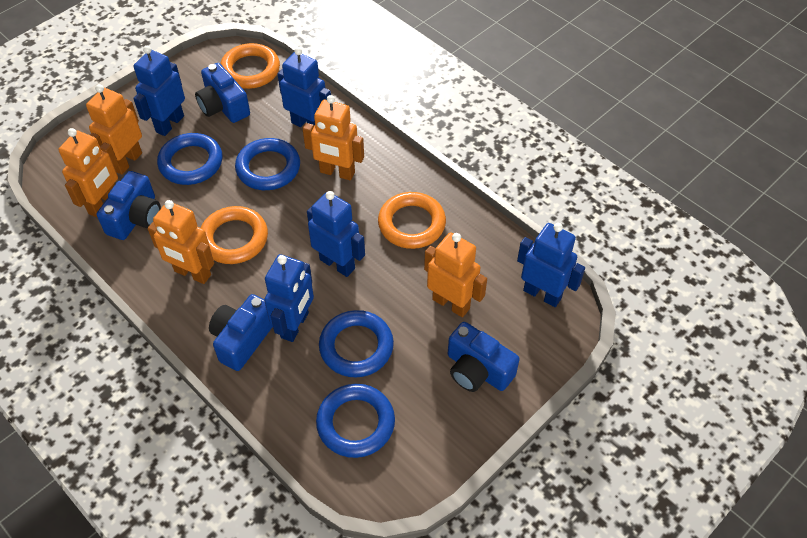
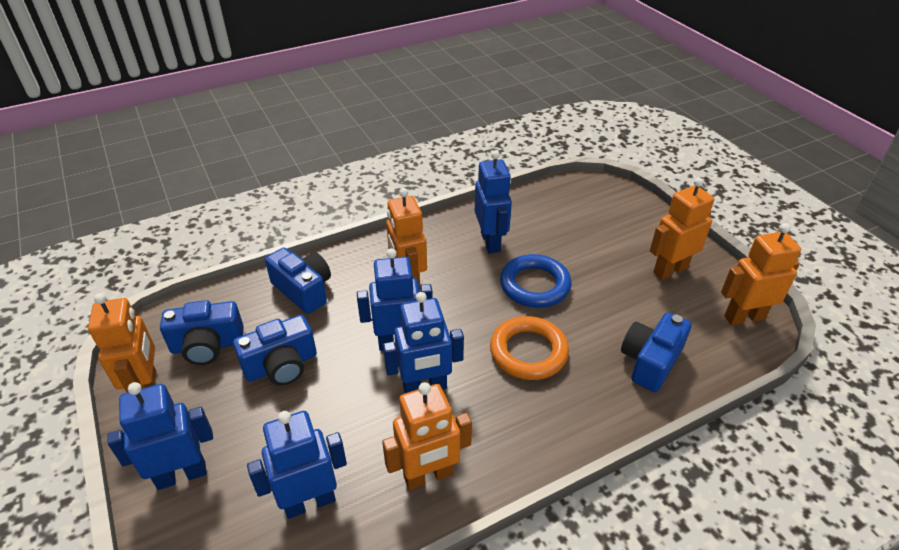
blue ring: [157,133,223,185] [235,138,300,190] [316,384,395,458] [319,310,394,378] = 4 -> [500,254,571,308] = 1
orange ring: [201,206,268,264] [220,43,280,89] [378,192,446,249] = 3 -> [490,316,569,380] = 1

